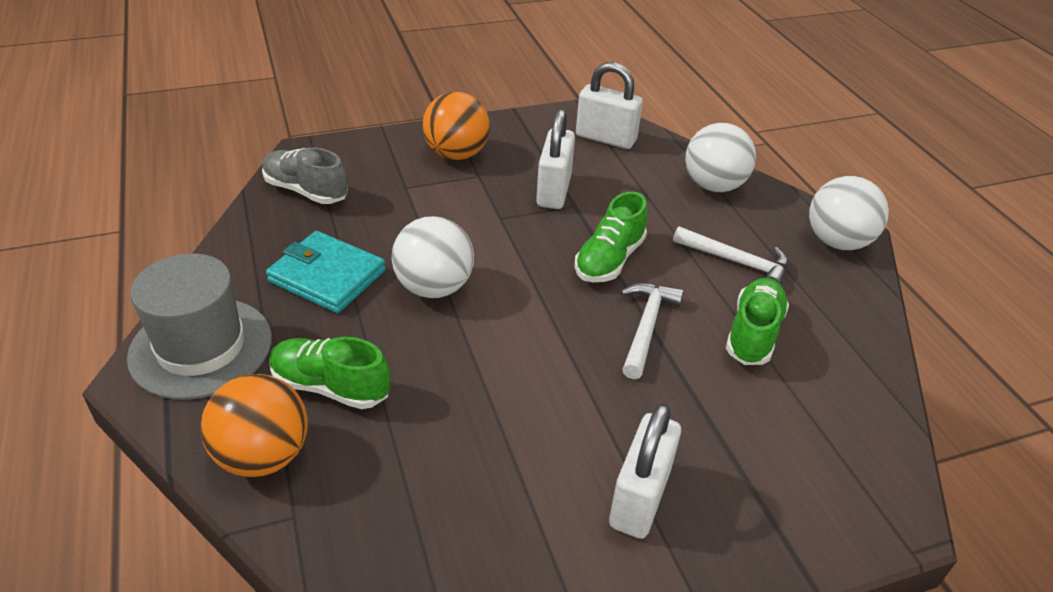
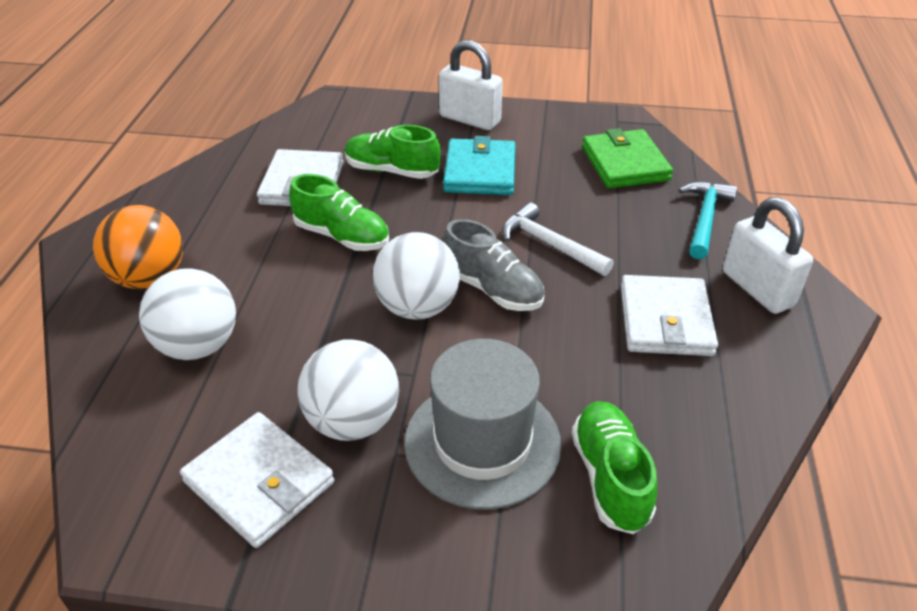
green wallet: none = 0 -> [582,128,673,189] = 1
orange ball: [200,374,308,477] [423,92,490,160] = 2 -> [93,205,183,289] = 1
turquoise hammer: none = 0 -> [679,182,737,260] = 1
white hammer: [621,283,684,379] [673,226,789,285] = 2 -> [502,202,614,276] = 1
white padlock: [536,109,575,209] [576,62,643,149] [609,403,681,539] = 3 -> [439,40,503,130] [723,197,813,314] = 2
white wallet: none = 0 -> [180,412,334,548] [257,149,344,206] [621,275,718,356] = 3

